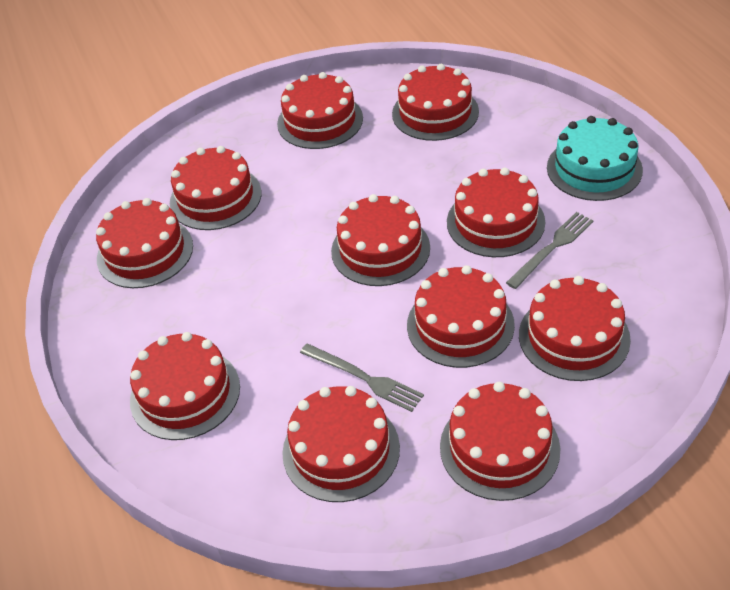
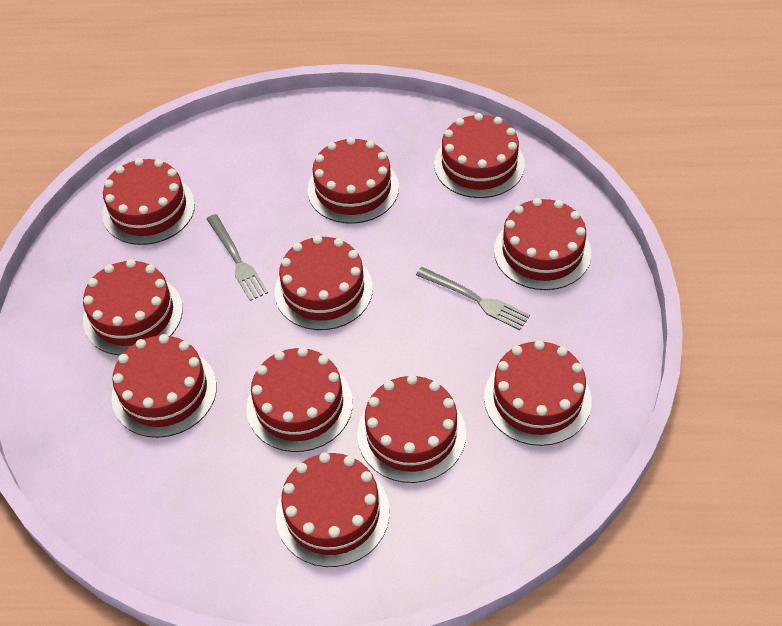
turquoise cake: [547,116,643,201] = 1 -> none = 0

